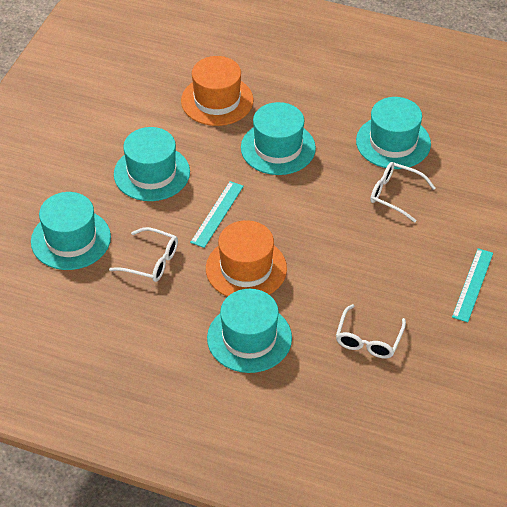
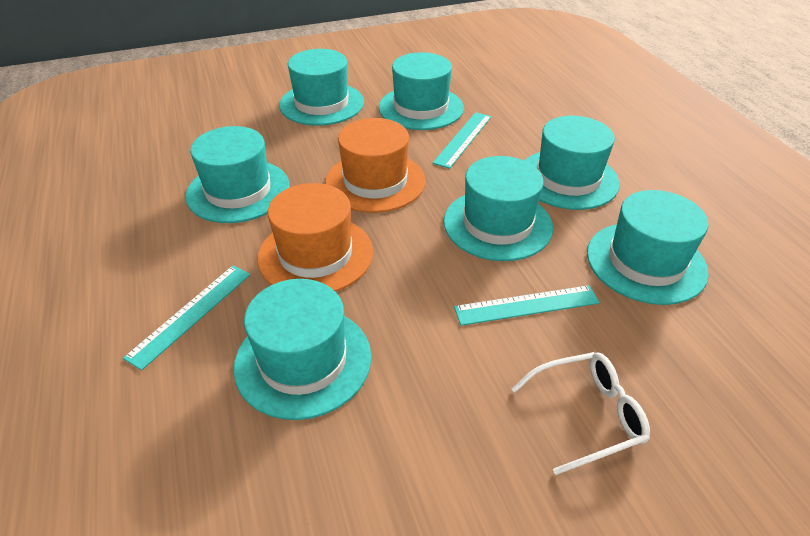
turquoise hat: [31,192,111,270] [114,127,190,201] [207,289,292,373] [241,102,316,175] [356,97,431,169] = 5 -> [186,126,290,223] [233,279,371,420] [279,49,364,126] [379,52,464,130] [444,156,553,261] [524,116,620,210] [587,190,709,305] = 7
turquoise ruler: [190,181,244,248] [452,248,493,322] = 2 -> [123,266,250,370] [433,112,491,169] [454,285,600,326] = 3
white glasses: [109,227,178,282] [336,304,406,358] [370,162,435,222] = 3 -> [512,352,650,475] = 1

